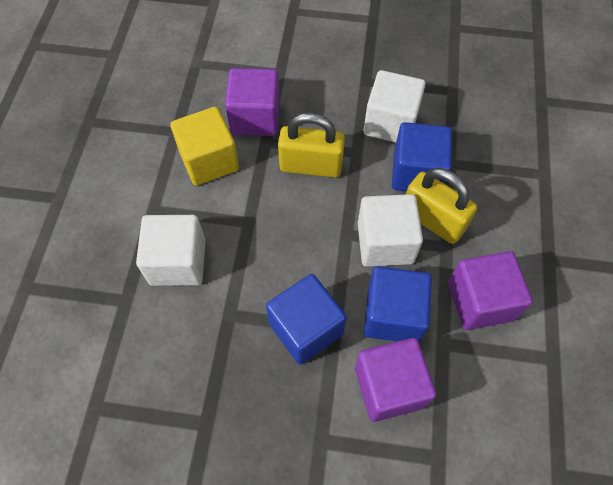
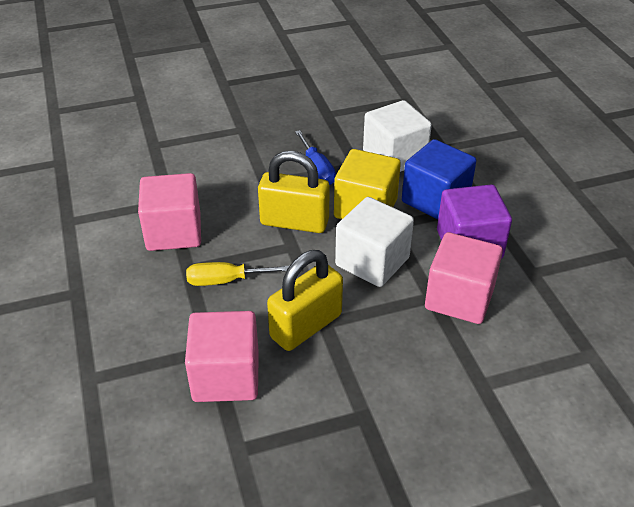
blue cube: [266,274,347,364] [364,266,432,342] [392,122,452,192] = 3 -> [402,139,476,220] = 1
blue screwdriver: none = 0 -> [295,130,336,185] = 1
pink cube: none = 0 -> [138,173,201,251] [185,311,259,402] [425,232,503,324] = 3
purple cube: [225,68,280,136] [355,338,437,422] [448,251,533,330] = 3 -> [437,184,512,259] = 1
white cube: [136,215,205,286] [358,194,423,267] [363,70,426,143] = 3 -> [335,197,414,287] [363,100,432,172] = 2
yellow screwdriver: none = 0 -> [186,262,290,286] = 1

